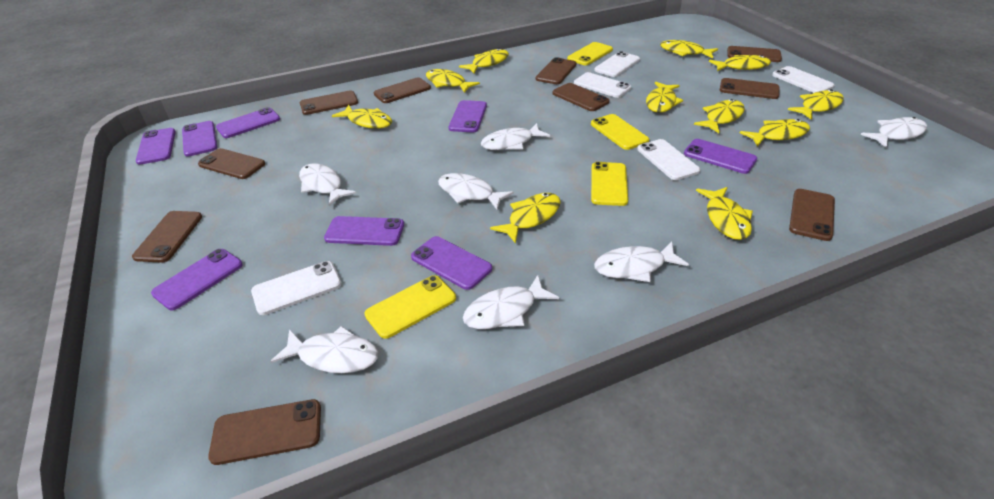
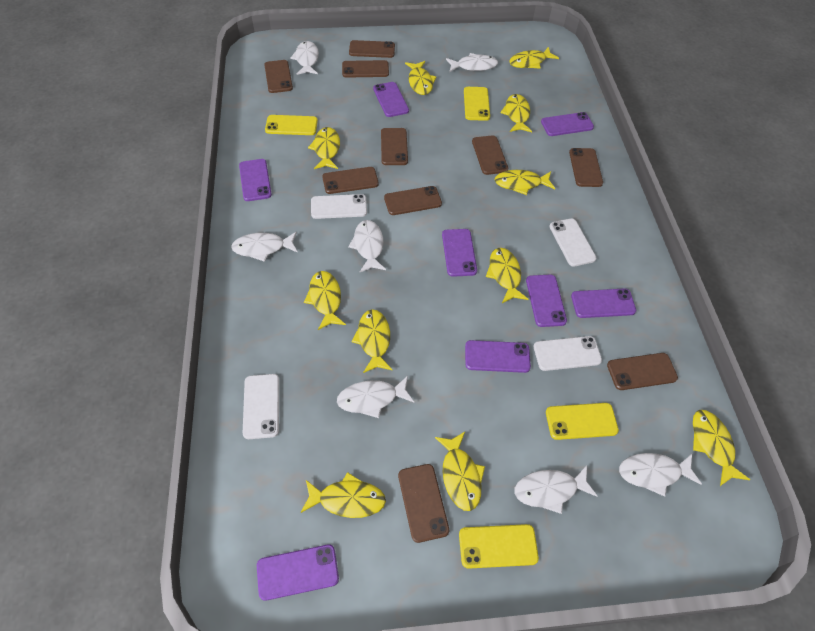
white phone: [251,261,341,315] [574,72,631,98] [594,51,640,77] [637,139,700,180] [772,66,835,93] = 5 -> [243,374,279,439] [311,194,367,219] [534,336,602,371] [549,218,596,267] = 4

